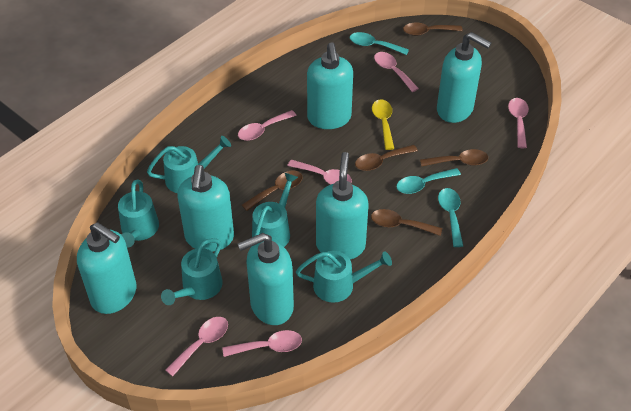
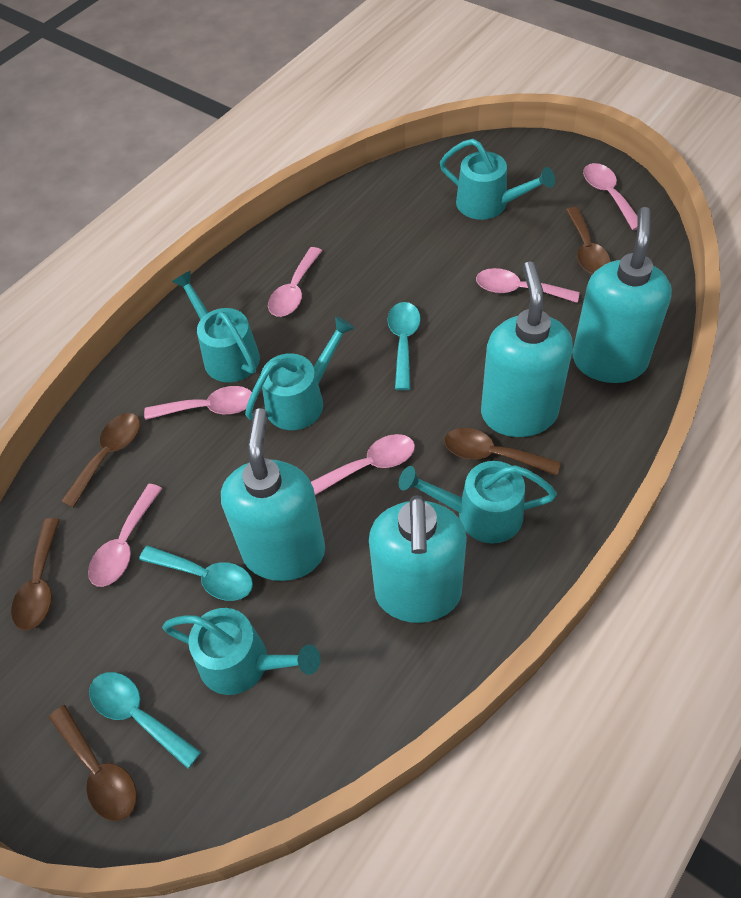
turquoise soap dispenser: [77,222,136,314] [177,165,234,252] [238,233,294,325] [307,42,353,129] [316,152,369,260] [437,32,492,123] = 6 -> [221,408,325,581] [369,495,467,623] [481,261,573,437] [572,207,672,383] = 4
yellow spoon: [372,99,394,150] = 1 -> none = 0

